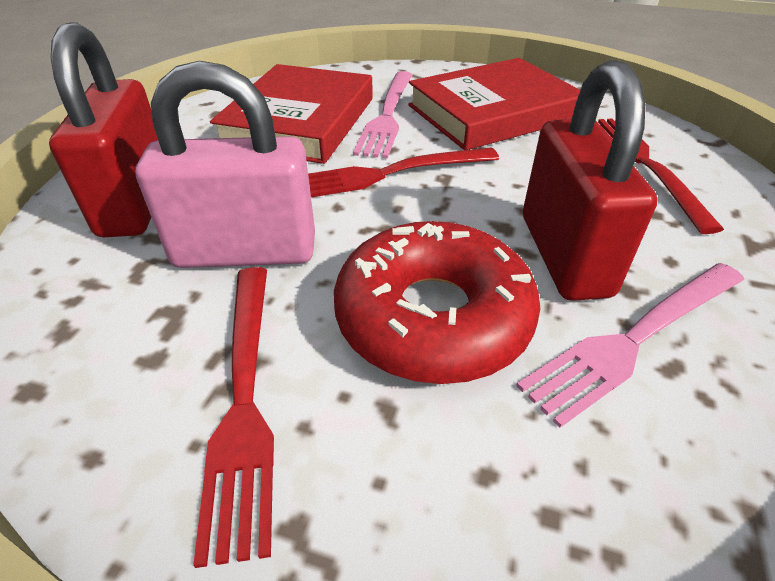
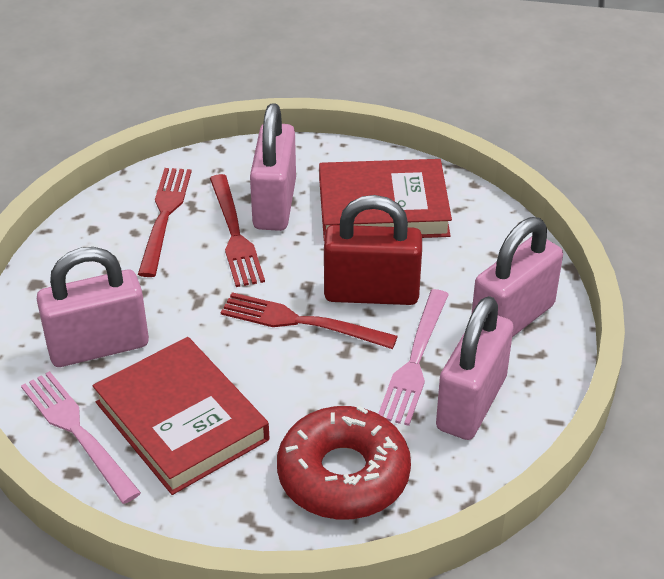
pink padlock: [135,61,315,268] = 1 -> [37,247,149,367] [250,103,296,231] [436,296,514,440] [472,217,563,337] = 4
red padlock: [49,22,158,237] [523,60,657,301] = 2 -> [324,195,422,305] = 1

